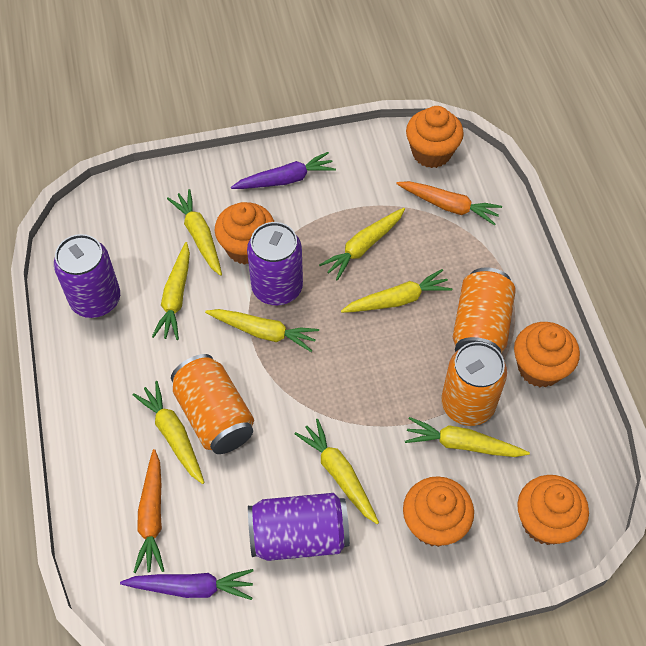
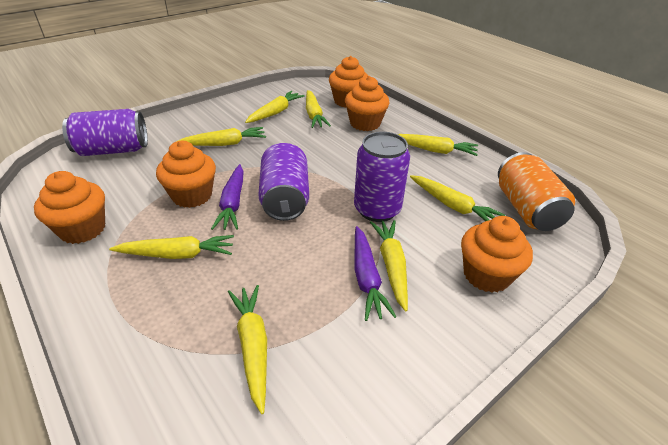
orange can: [171,354,254,454] [441,342,507,426] [453,267,516,353] = 3 -> [498,152,575,231] = 1
orange carrot: [133,449,164,573] [396,181,502,226] = 2 -> none = 0

